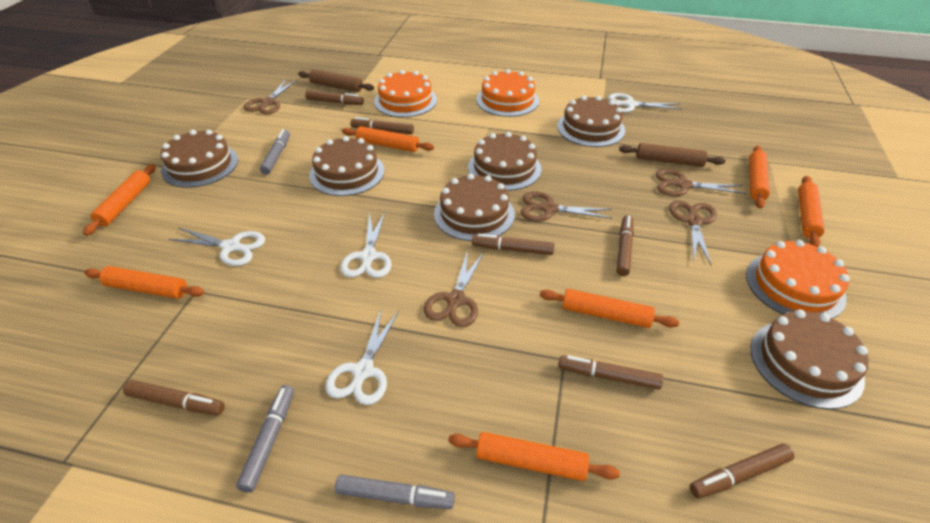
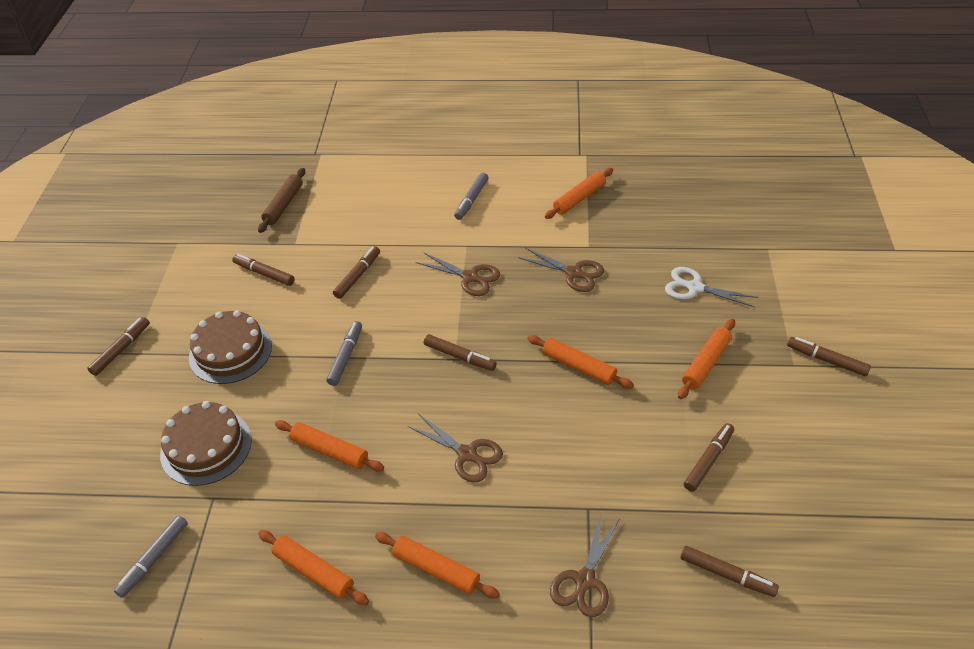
brown cake: [161,130,238,188] [309,136,384,196] [434,173,515,241] [468,132,541,191] [557,96,625,147] [751,310,869,409] = 6 -> [160,401,252,486] [189,310,272,384] = 2
brown rolling pin: [298,70,374,92] [619,143,726,167] = 2 -> [258,168,305,233] = 1
brown scissors: [243,79,297,114] [424,250,484,327] [521,191,612,221] [656,169,747,196] [669,200,717,265] = 5 -> [407,414,503,483] [416,252,500,296] [518,248,604,292] [550,513,620,617] = 4
orange cake: [374,70,437,117] [476,69,539,117] [746,240,850,319] = 3 -> none = 0
orange rolling pin: [83,164,156,236] [84,266,204,299] [342,126,434,152] [448,432,620,481] [540,289,679,328] [749,145,770,209] [798,176,824,247] = 7 -> [258,530,369,605] [275,420,384,471] [375,532,500,599] [527,335,634,389] [545,168,613,219] [678,319,735,399] = 6
white scissors: [169,228,265,266] [325,310,399,405] [340,213,392,278] [608,93,682,113] = 4 -> [665,267,758,307] = 1

